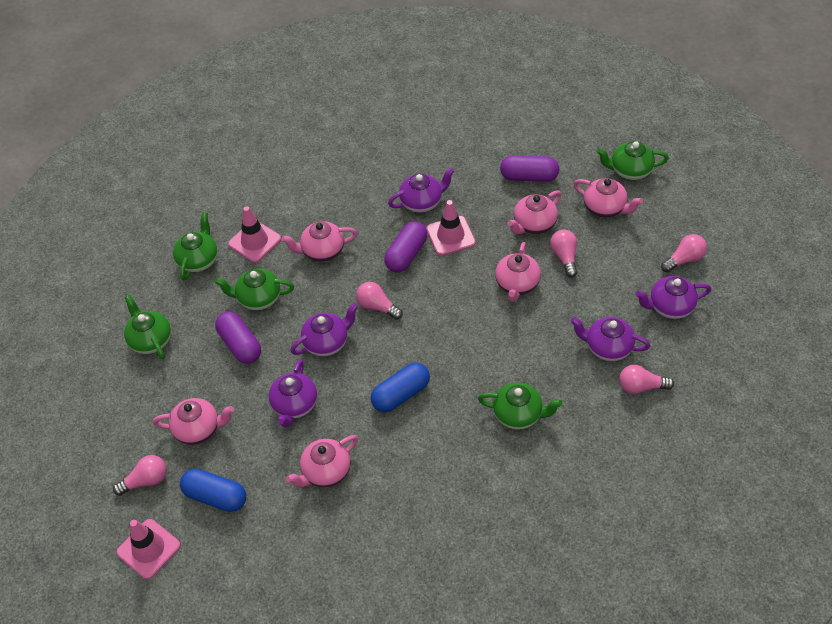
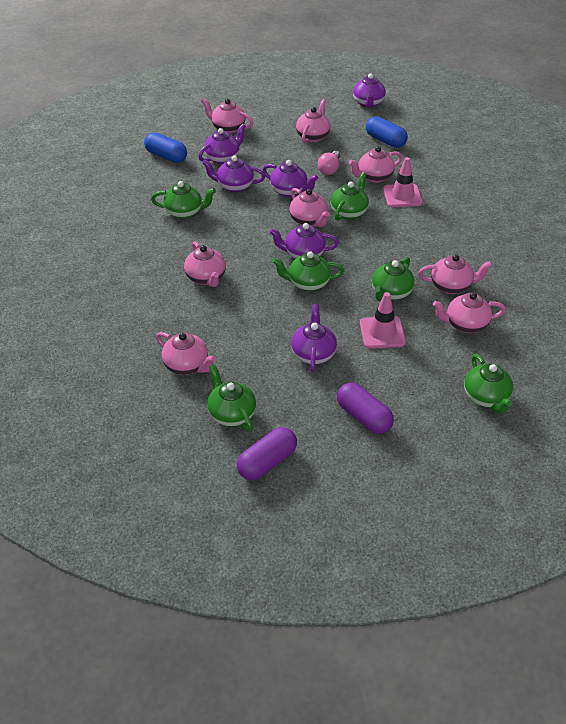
green teapot: [124,295,171,359] [173,213,218,281] [215,268,294,310] [478,383,562,430] [597,141,669,180] = 5 -> [151,181,216,219] [207,364,256,432] [272,251,344,291] [330,172,369,221] [372,257,415,302] [464,354,513,414] = 6
pink light bulb: [113,455,167,496] [356,282,403,320] [550,229,577,278] [619,365,674,394] [661,234,707,273] = 5 -> [318,151,340,175] = 1
pink teapot: [153,398,234,445] [281,221,357,262] [286,435,358,488] [495,242,541,302] [507,190,561,234] [574,178,643,218] = 6 -> [156,332,216,375] [184,241,226,287] [201,98,253,134] [289,188,330,227] [296,100,330,143] [349,146,403,183] [418,254,493,294] [433,292,506,333] = 8
pink traffic cone: [117,519,181,579] [228,206,281,263] [426,200,476,256] = 3 -> [360,292,406,349] [383,157,423,207] = 2
purple capsule: [215,312,261,364] [384,221,427,272] [500,155,559,182] = 3 -> [237,427,297,480] [337,383,394,434] = 2
purple teapot: [269,359,317,428] [290,303,358,356] [388,168,454,213] [571,317,650,361] [636,276,712,319] = 5 -> [198,124,246,164] [202,156,265,192] [263,160,318,197] [269,223,339,259] [291,304,337,372] [353,74,386,108] = 6

